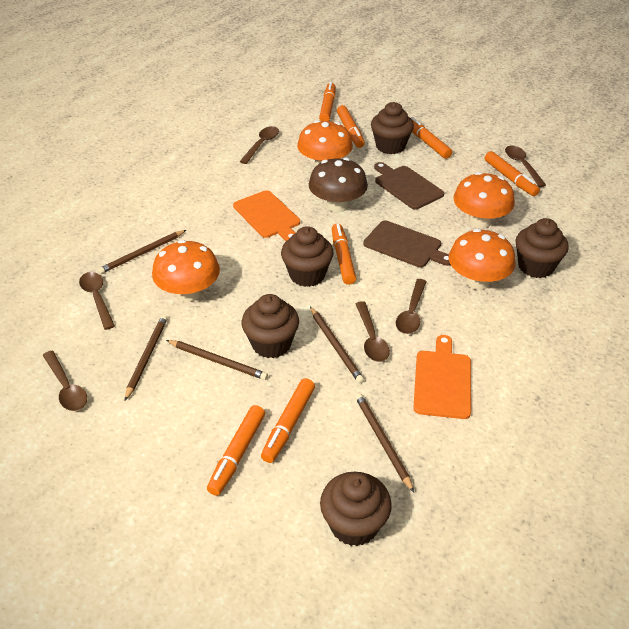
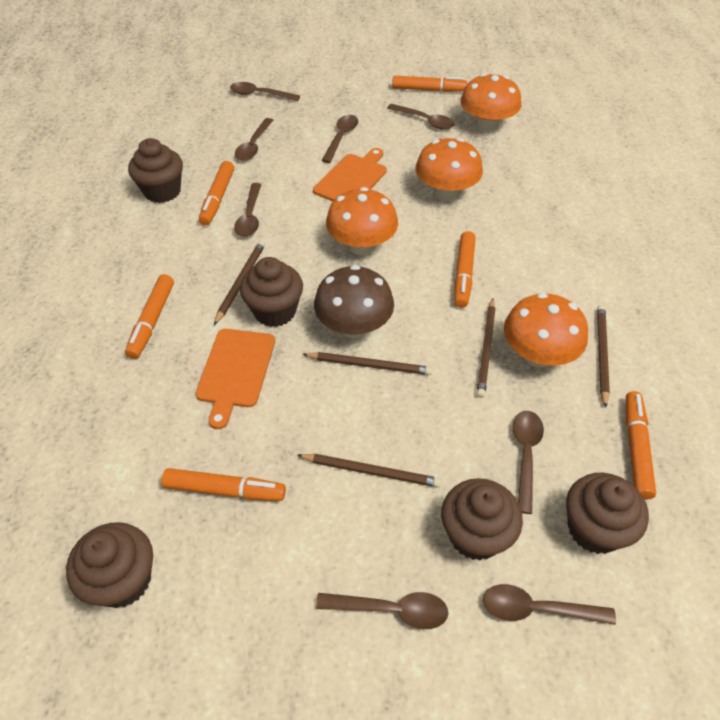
brown cutting board: [363,220,451,267] [374,162,444,209] = 2 -> none = 0
brown spoon: [43,351,87,411] [79,272,115,330] [240,126,279,164] [355,301,390,362] [396,279,427,334] [505,145,546,187] = 6 -> [230,82,300,101] [234,183,262,237] [235,118,274,161] [316,592,449,629] [322,115,358,163] [387,104,455,130] [483,584,616,625] [513,411,544,514] = 8
orange marker: [207,405,265,496] [261,378,315,463] [319,82,336,121] [332,224,356,285] [337,105,365,148] [411,117,452,159] [485,151,540,196] = 7 -> [125,274,174,359] [162,468,286,501] [199,161,234,225] [392,76,467,92] [454,231,476,308] [626,391,656,500] = 6

